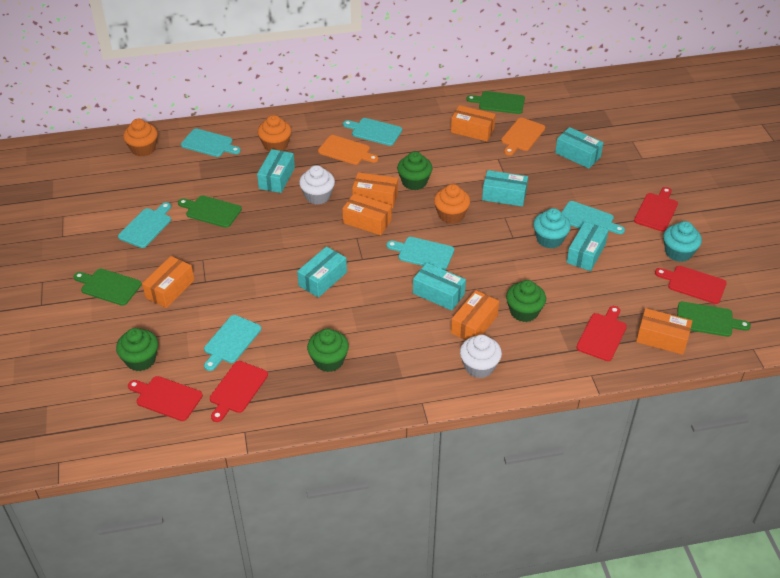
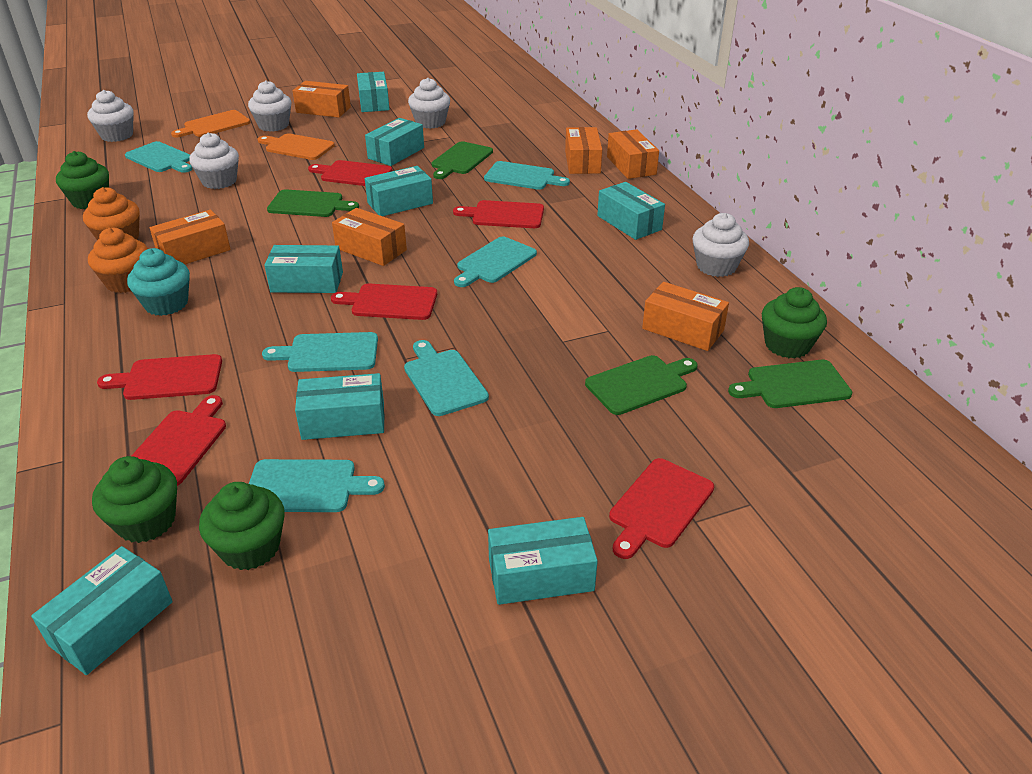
orange cupcake: [123,119,158,156] [257,115,291,152] [434,184,470,224] = 3 -> [83,187,140,240] [88,228,148,293] = 2
red cutting board: [128,376,203,421] [210,361,268,422] [576,306,627,361] [634,187,678,231] [655,266,727,304] = 5 -> [97,354,222,400] [132,395,226,486] [308,160,392,186] [331,284,437,320] [453,200,544,228] [609,458,714,559] = 6
turquoise box: [257,149,295,193] [297,246,347,298] [413,263,466,311] [482,170,528,207] [555,127,604,168] [566,222,609,271] = 6 -> [31,546,173,675] [265,245,343,293] [295,373,384,440] [357,72,390,112] [365,118,424,166] [365,166,433,216] [488,517,598,605] [597,182,665,240] = 8
turquoise cupcake: [533,208,571,249] [663,221,702,262] = 2 -> [127,248,190,316] = 1
white cupcake: [299,165,335,205] [460,335,502,378] = 2 -> [87,90,134,142] [189,133,239,189] [248,80,291,132] [408,78,450,129] [692,213,749,277] = 5

